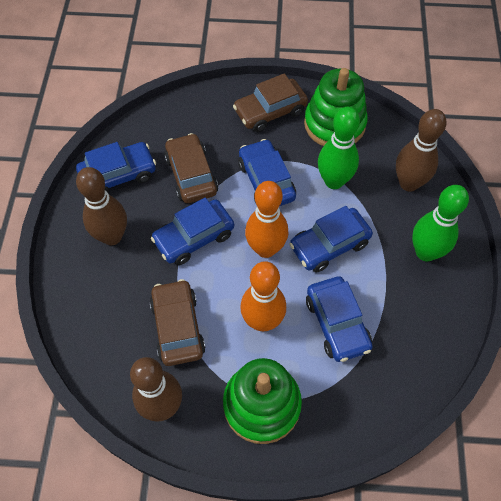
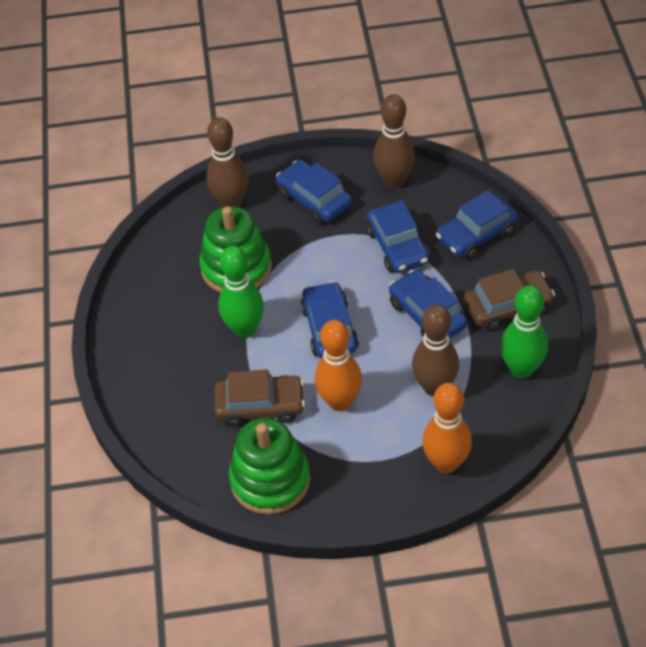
brown car: [149,279,206,366] [164,133,218,203] [233,73,308,132] = 3 -> [214,369,305,427] [464,269,555,331] = 2

